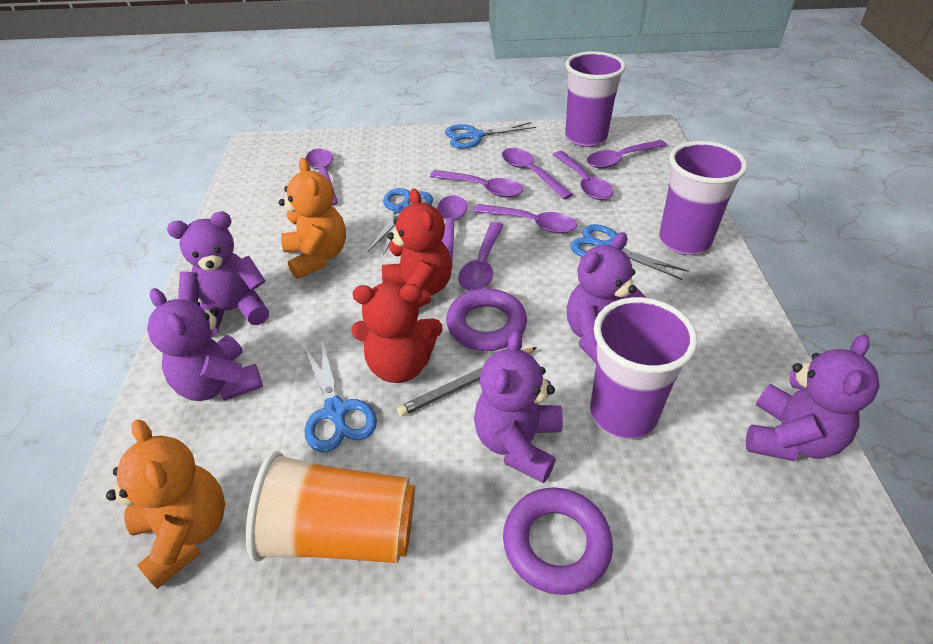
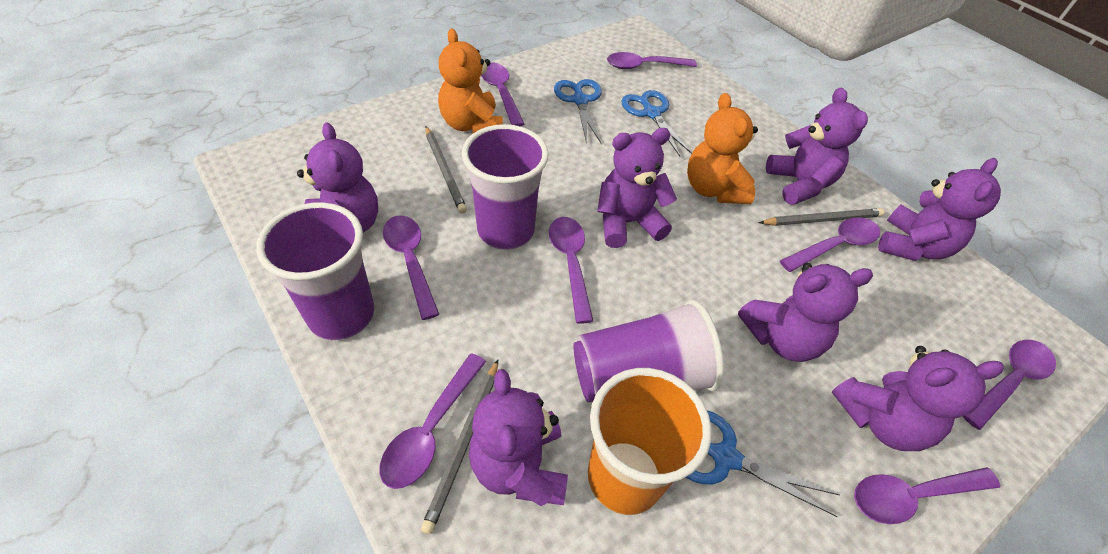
blue scissors: [304,340,377,452] [368,188,433,256] [445,122,536,149] [570,224,688,280] = 4 -> [554,79,602,144] [621,90,692,156] [686,410,840,517] = 3
grey pencil: [397,347,537,416] = 1 -> [421,360,498,534] [425,126,467,213] [759,208,885,226] = 3
purple ring: [446,288,527,351] [503,487,613,595] = 2 -> none = 0
purple teddy bear: [147,288,263,401] [167,211,269,337] [474,331,563,483] [567,232,646,363] [746,334,879,461] = 5 -> [297,122,378,233] [469,369,568,506] [597,128,677,248] [738,262,873,362] [766,88,868,205] [832,346,1004,451] [878,158,1001,261] = 7
red teddy bear: [352,282,443,383] [382,189,452,308] = 2 -> none = 0

